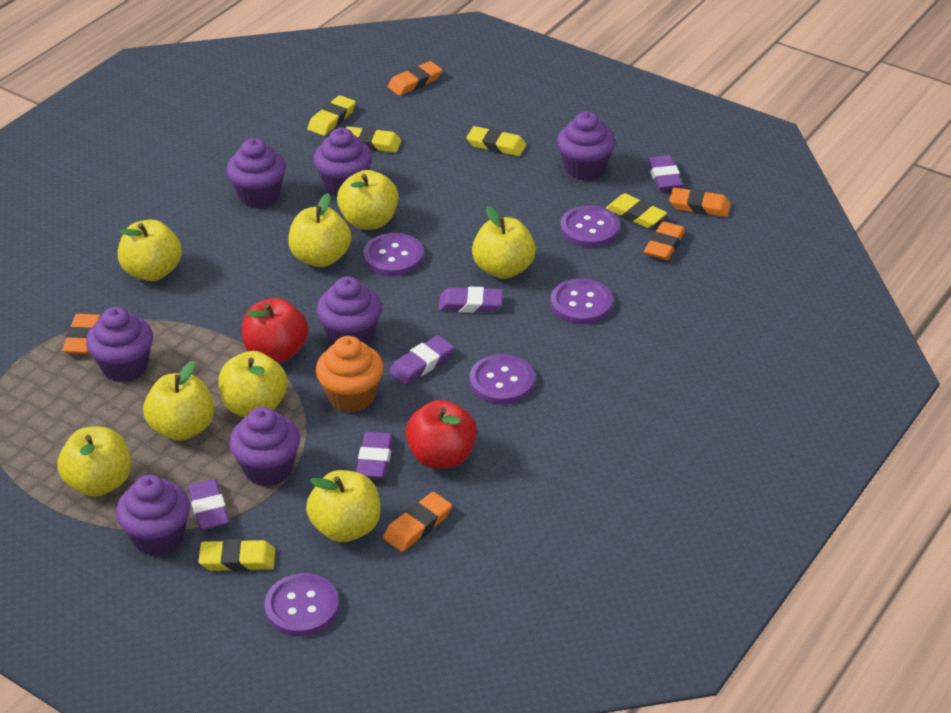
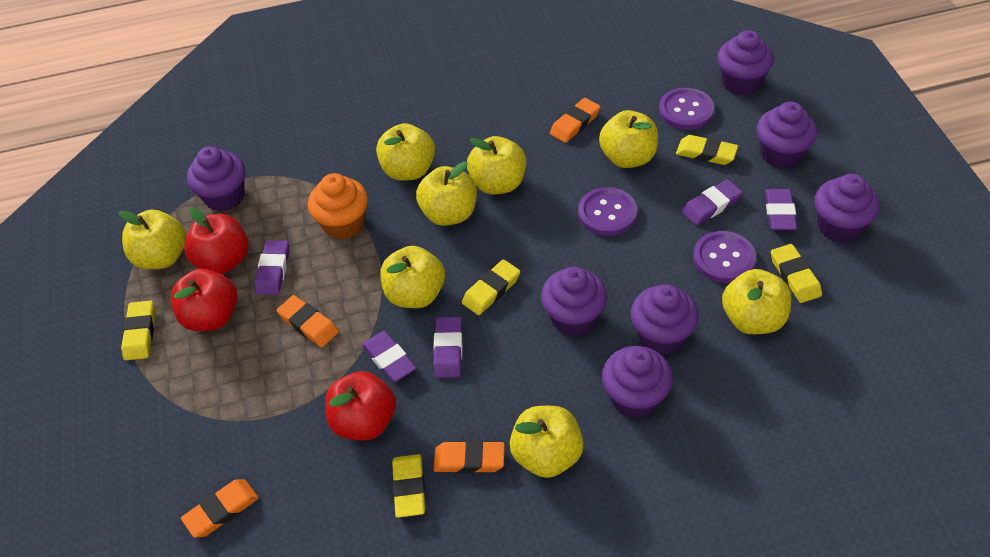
orange eraser: [62,314,101,354] [383,492,452,552] [388,61,442,96] [644,221,686,260] [669,187,731,217] = 5 -> [181,479,259,538] [277,295,339,347] [434,440,505,473] [550,98,600,143] = 4
purple button: [264,573,339,636] [363,233,424,276] [470,354,535,404] [551,278,613,324] [560,205,620,247] = 5 -> [578,187,637,236] [659,88,714,130] [693,231,756,283] = 3
red apple: [242,298,309,363] [405,400,477,469] = 2 -> [170,269,237,331] [184,207,249,274] [325,371,396,440] = 3

